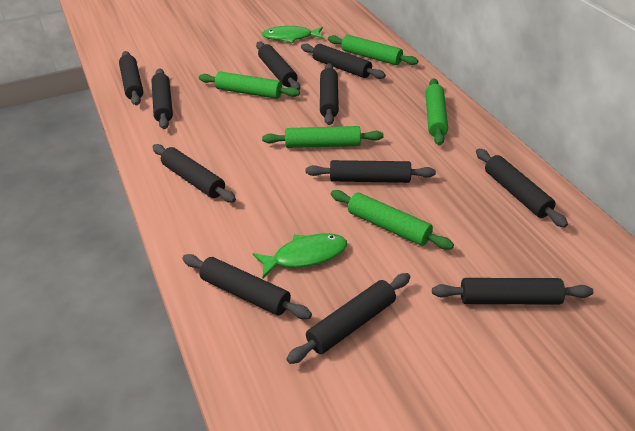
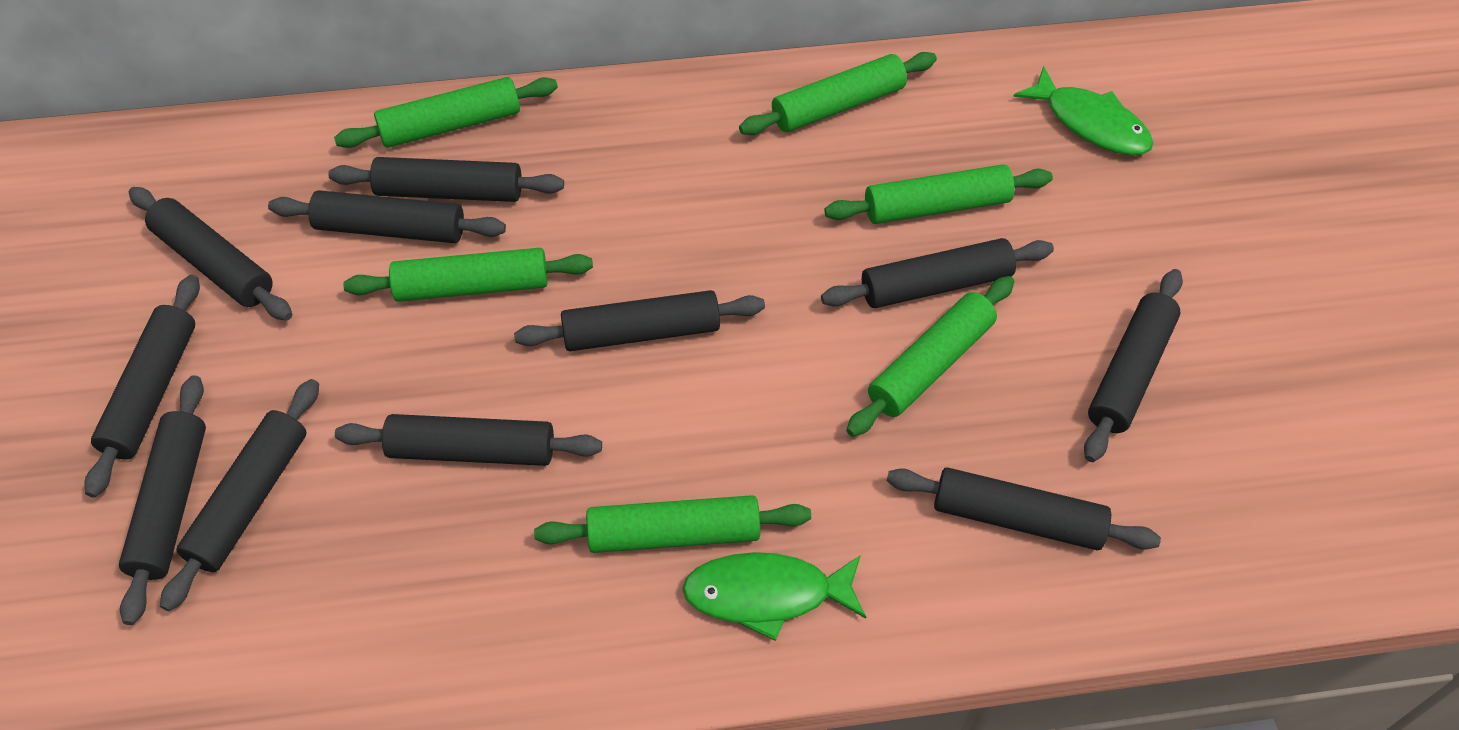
green rolling pin: [199,71,300,99] [262,126,384,148] [328,35,418,65] [331,190,454,250] [425,79,448,146] = 5 -> [334,77,558,148] [343,248,593,302] [534,495,811,553] [739,52,937,135] [824,164,1053,224] [846,276,1014,437] = 6

